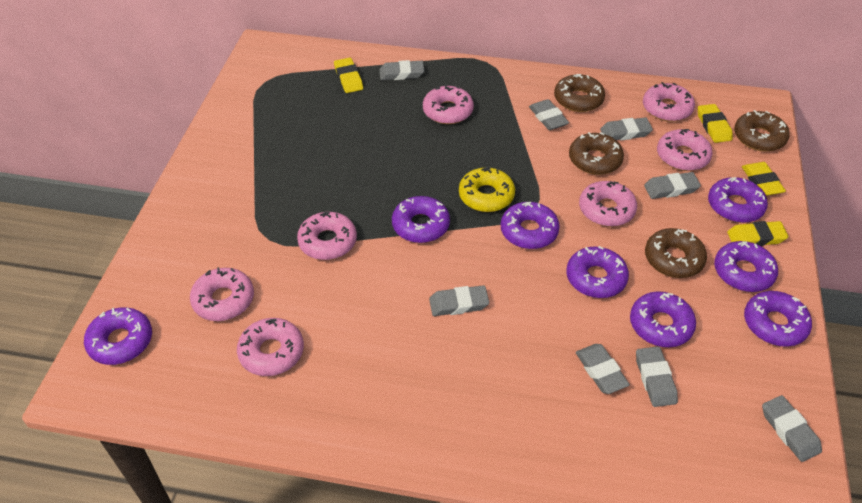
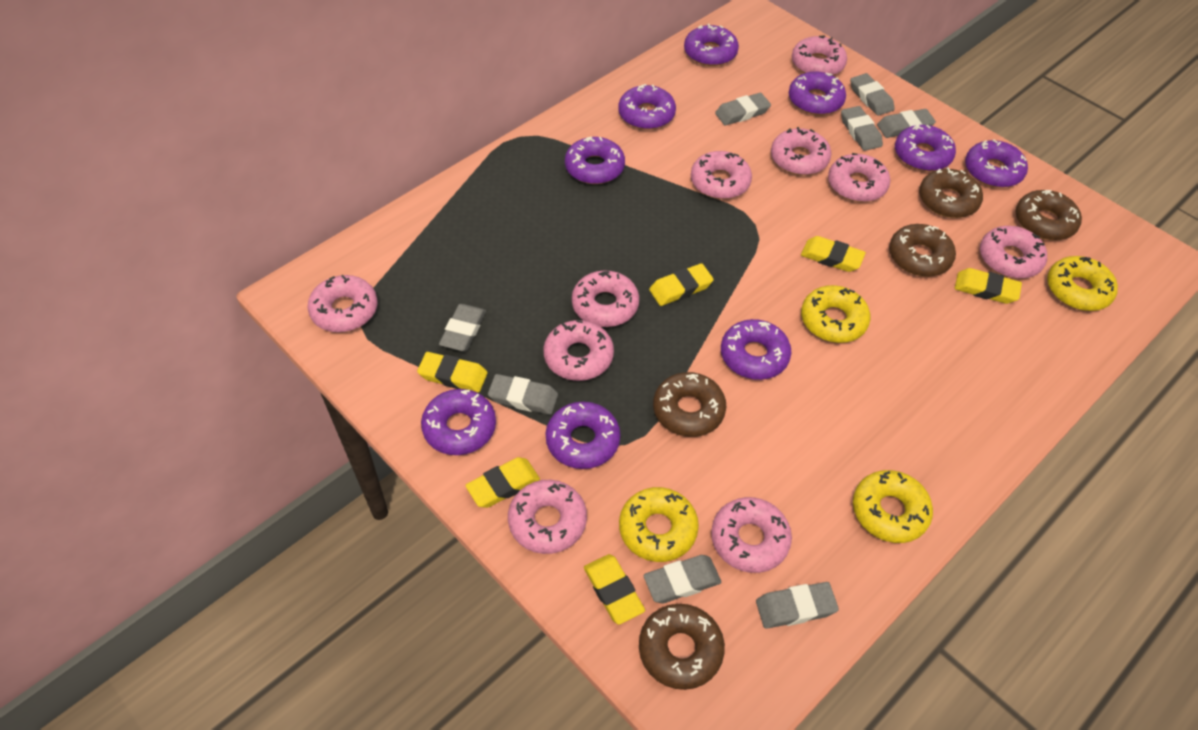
brown donut: [554,74,605,112] [569,132,624,175] [645,228,707,278] [734,110,790,152] = 4 -> [639,604,725,690] [653,372,726,437] [889,224,956,277] [919,167,983,218] [1015,190,1082,240] = 5
pink donut: [190,267,254,321] [237,318,304,376] [297,212,357,260] [423,85,474,124] [579,181,637,227] [643,82,695,122] [657,129,713,171] = 7 -> [308,275,378,332] [508,480,587,554] [544,320,614,381] [572,270,639,327] [691,151,752,199] [711,497,792,573] [771,127,831,175] [792,35,847,76] [828,153,890,202] [980,226,1047,279] = 10
purple donut: [84,307,152,365] [392,196,450,243] [501,202,560,249] [566,246,629,298] [630,291,696,347] [708,177,768,223] [714,241,778,292] [744,291,812,347] = 8 -> [421,389,496,455] [545,402,621,469] [565,137,625,184] [618,84,676,129] [684,24,739,66] [721,319,791,380] [789,72,846,115] [895,125,956,171] [965,139,1028,188] = 9
yellow donut: [459,168,515,212] = 1 -> [619,487,699,562] [801,285,870,343] [853,470,933,543] [1047,256,1118,311] = 4
yellow eraser: [334,58,363,93] [698,104,733,143] [727,221,789,246] [742,162,786,196] = 4 -> [417,352,488,392] [465,457,540,508] [584,554,645,625] [649,263,714,306] [801,236,866,272] [955,268,1022,304] = 6

